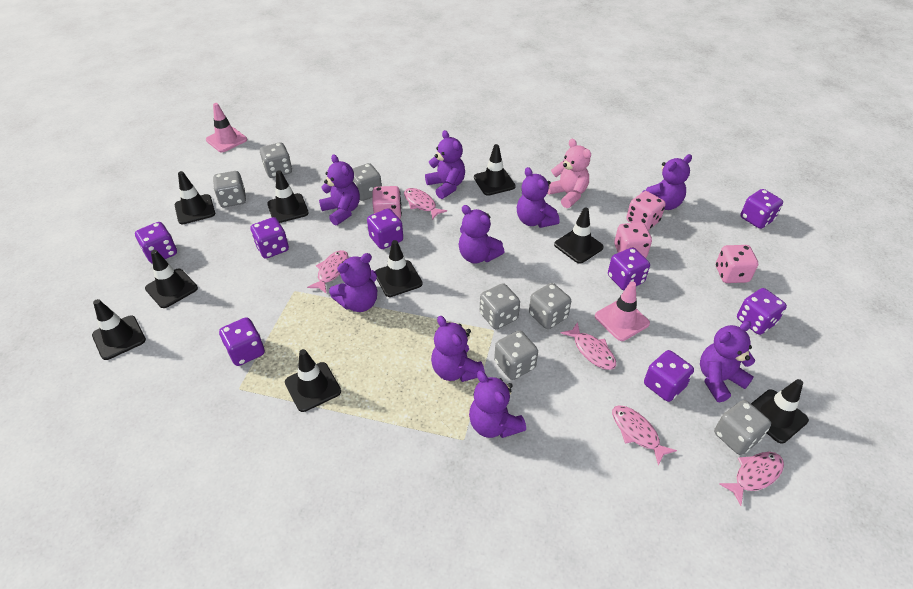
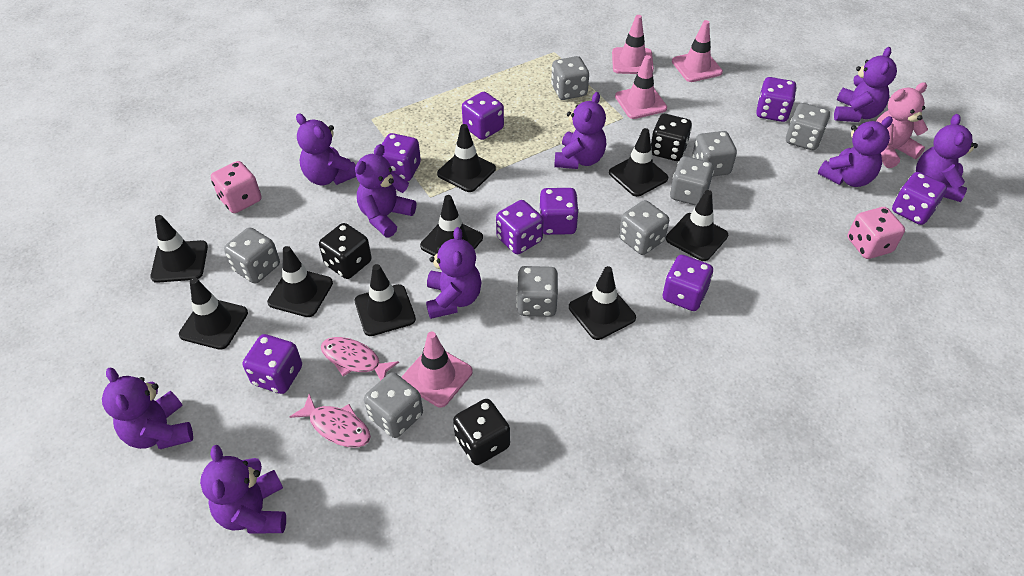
black dice: none = 0 -> [319,223,372,279] [453,399,510,465] [651,114,692,161] = 3
grey dice: [213,171,246,207] [260,142,292,178] [352,163,382,201] [480,283,520,329] [494,330,538,380] [529,283,571,329] [714,400,771,455] = 7 -> [224,227,280,284] [364,372,423,438] [517,266,558,317] [551,56,589,100] [619,200,669,255] [670,156,714,206] [692,131,737,177] [786,103,830,150] = 8
pink dice: [372,186,402,219] [614,222,652,258] [626,191,666,230] [716,245,758,283] = 4 -> [211,161,262,213] [848,207,905,259] = 2
pink fish: [307,250,348,294] [404,188,447,220] [561,322,616,370] [612,405,677,466] [719,452,784,506] = 5 -> [290,394,371,448] [321,337,399,380] = 2
pink traffic cone: [206,103,247,152] [595,281,650,341] = 2 -> [401,331,473,407] [612,15,654,74] [615,55,667,119] [672,20,723,82] = 4

